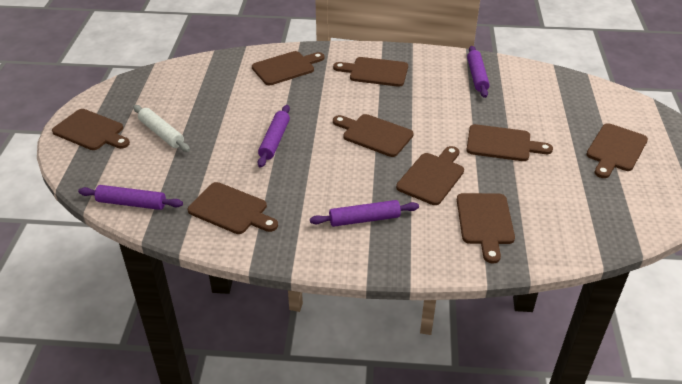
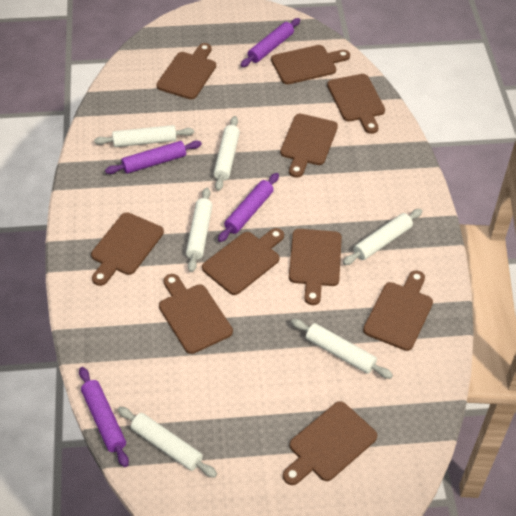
brown cutting board: [52,109,130,150] [188,182,278,234] [252,51,325,85] [333,57,408,87] [333,114,414,157] [396,146,464,205] [457,193,515,263] [467,124,553,161] [586,123,648,178] = 9 -> [91,212,164,286] [156,43,216,99] [159,274,233,354] [202,228,284,295] [271,45,350,84] [280,114,338,178] [283,401,377,485] [289,229,342,305] [327,74,385,134] [363,270,433,351] = 10
white rolling pin: [133,105,190,152] = 1 -> [94,125,194,147] [118,407,217,478] [186,188,212,272] [214,116,240,191] [291,319,393,379] [343,209,422,265] = 6

